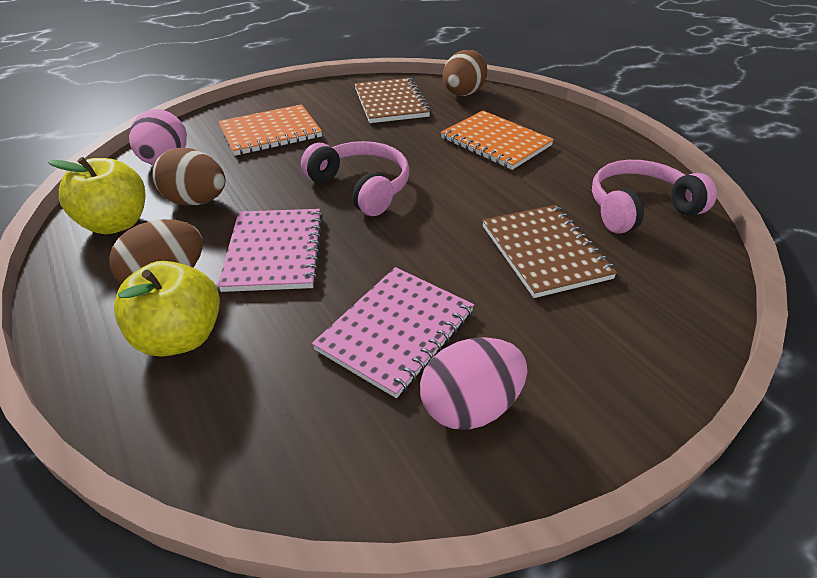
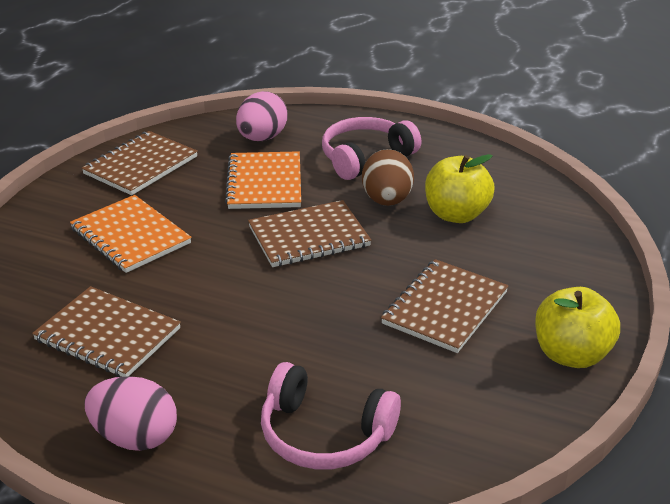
brown egg: [109,219,203,284] [152,148,225,206] [443,50,488,96] = 3 -> [362,149,414,206] = 1
brown notebook: [355,78,431,123] [482,205,617,298] = 2 -> [32,286,181,377] [82,131,198,195] [248,200,371,267] [381,259,509,353] = 4
pink notebook: [218,209,323,292] [312,267,474,398] = 2 -> none = 0

